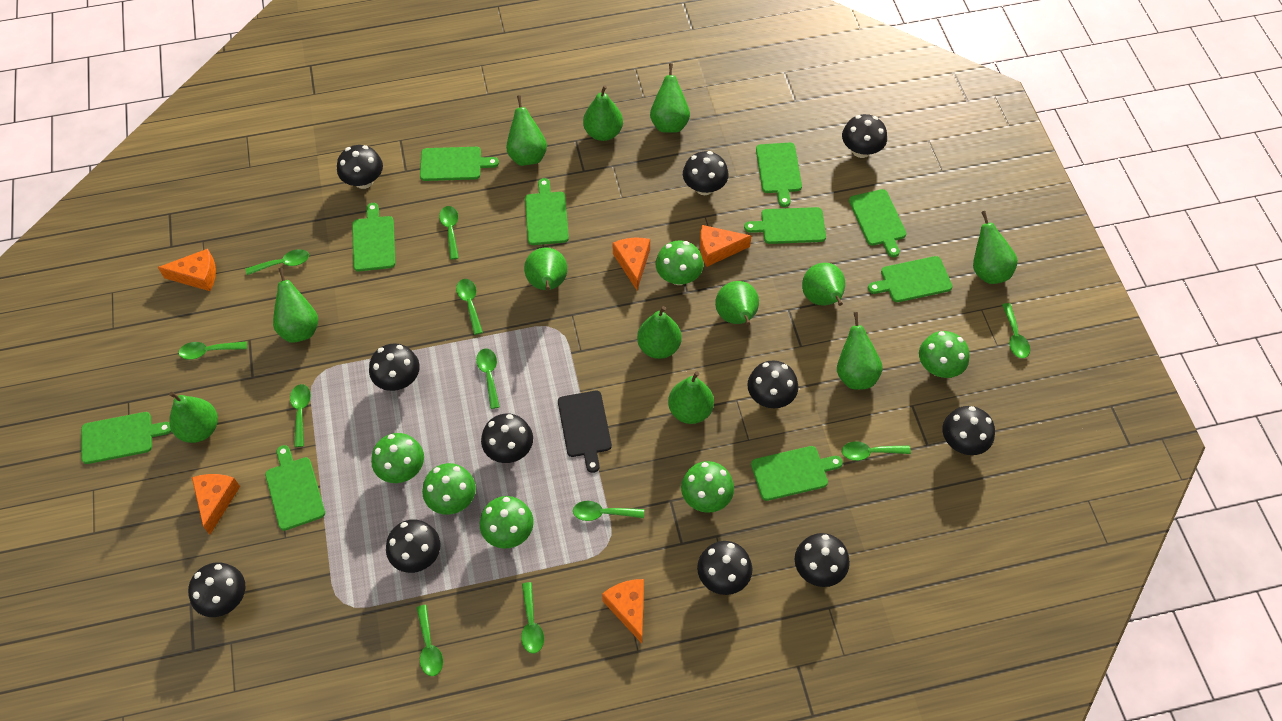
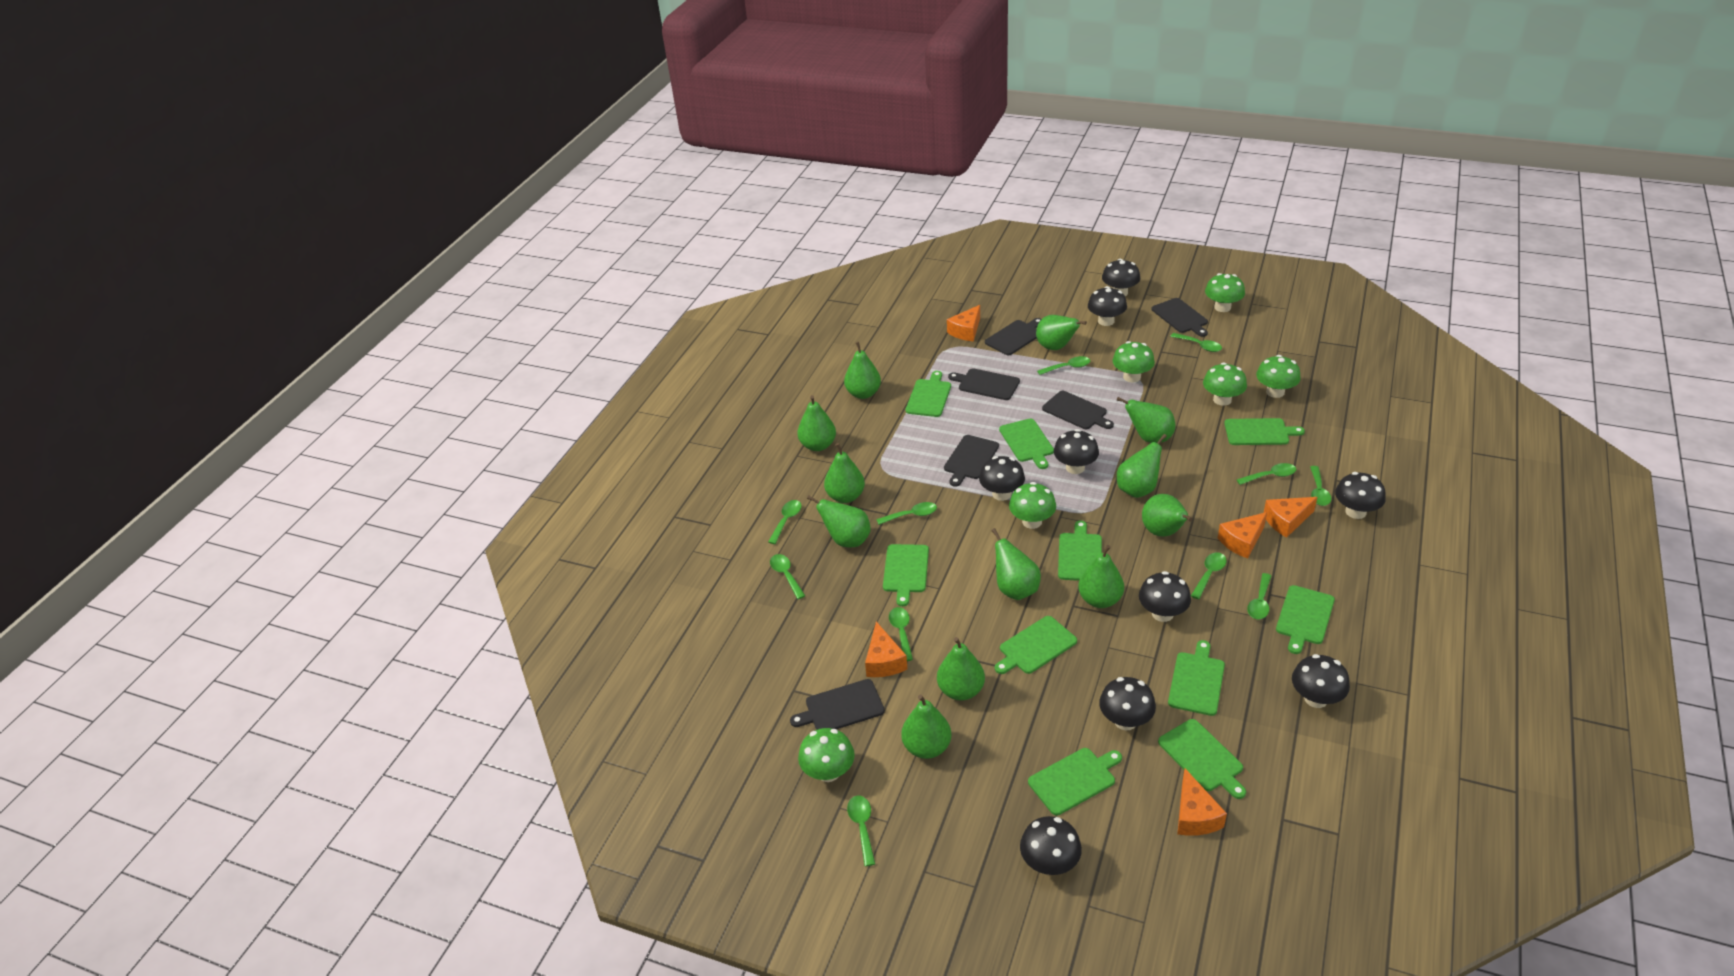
black cutting board: [558,391,612,473] = 1 -> [790,679,885,730] [944,435,999,487] [948,368,1020,400] [985,318,1041,355] [1042,391,1114,429] [1151,298,1208,337] = 6
black mushroom: [188,563,246,617] [337,145,383,189] [369,343,420,391] [386,519,441,573] [481,414,533,463] [683,151,729,195] [697,541,752,595] [747,361,798,408] [795,533,850,587] [842,114,887,158] [943,406,995,455] = 11 -> [979,456,1025,501] [1020,816,1082,875] [1054,429,1099,474] [1088,286,1127,326] [1099,677,1156,730] [1102,259,1140,296] [1139,571,1191,622] [1292,654,1350,708] [1335,472,1386,519] = 9

